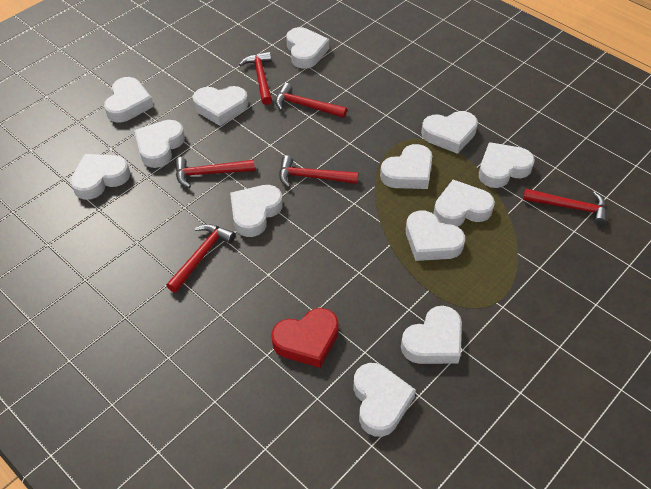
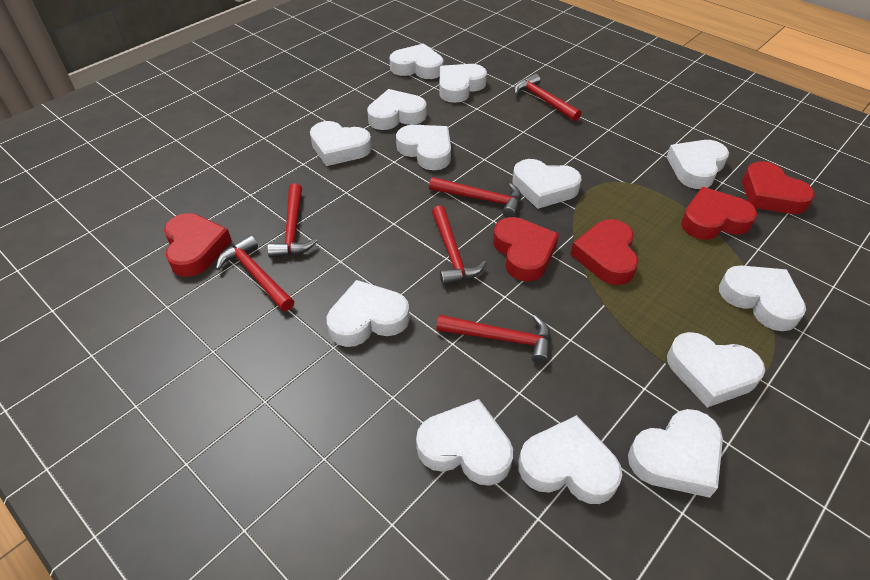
red heart: [271,308,339,368] = 1 -> [164,213,232,277] [493,217,559,281] [570,219,638,285] [681,187,757,240] [742,161,815,214] = 5

